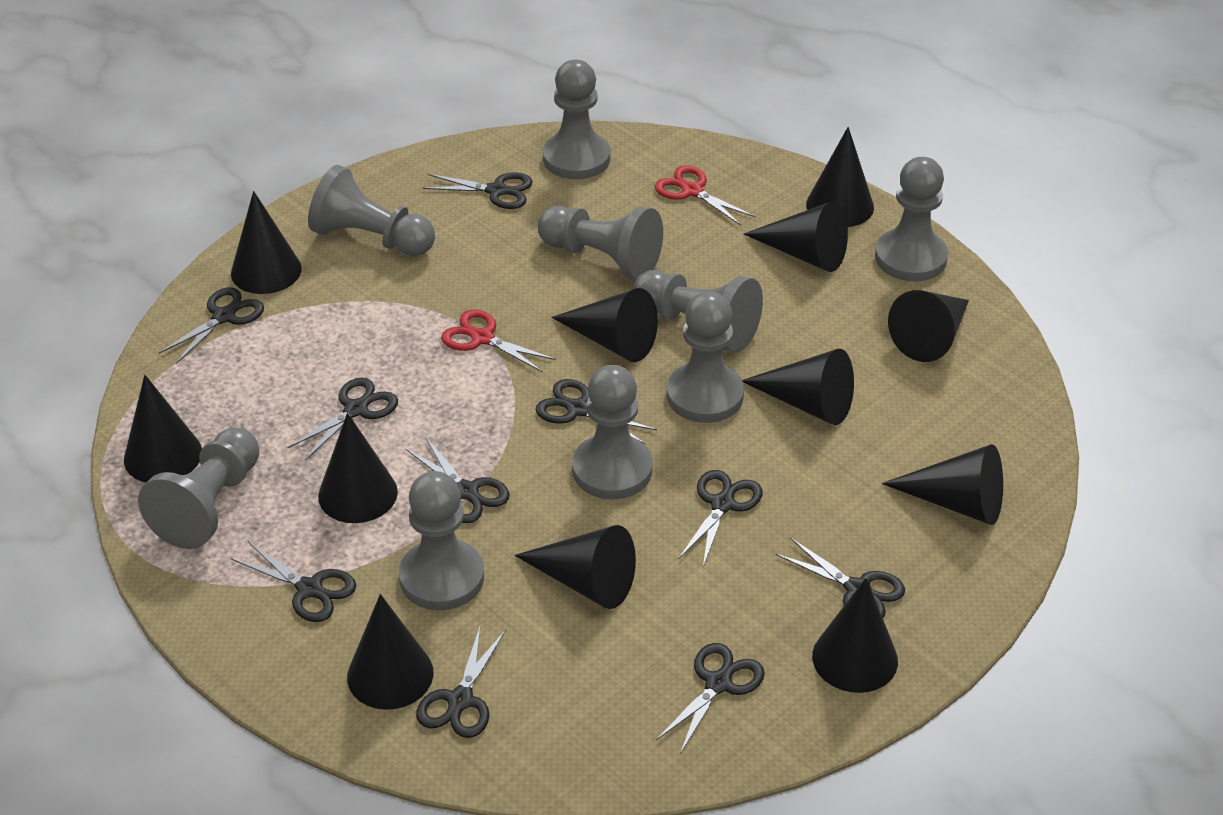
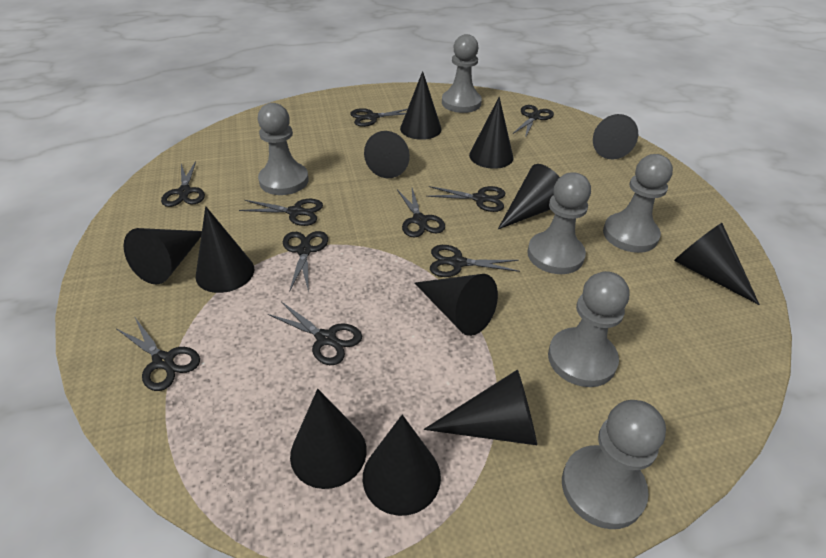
grey pawn: [138,427,259,549] [308,165,435,256] [399,471,484,610] [538,206,663,280] [543,60,611,179] [572,365,652,499] [633,270,763,352] [667,291,744,423] [875,157,948,281] = 9 -> [258,103,309,195] [442,34,482,113] [527,172,591,274] [548,271,629,387] [562,400,666,529] [603,154,673,253] = 6
red scissors: [441,309,556,372] [655,165,755,226] = 2 -> none = 0

